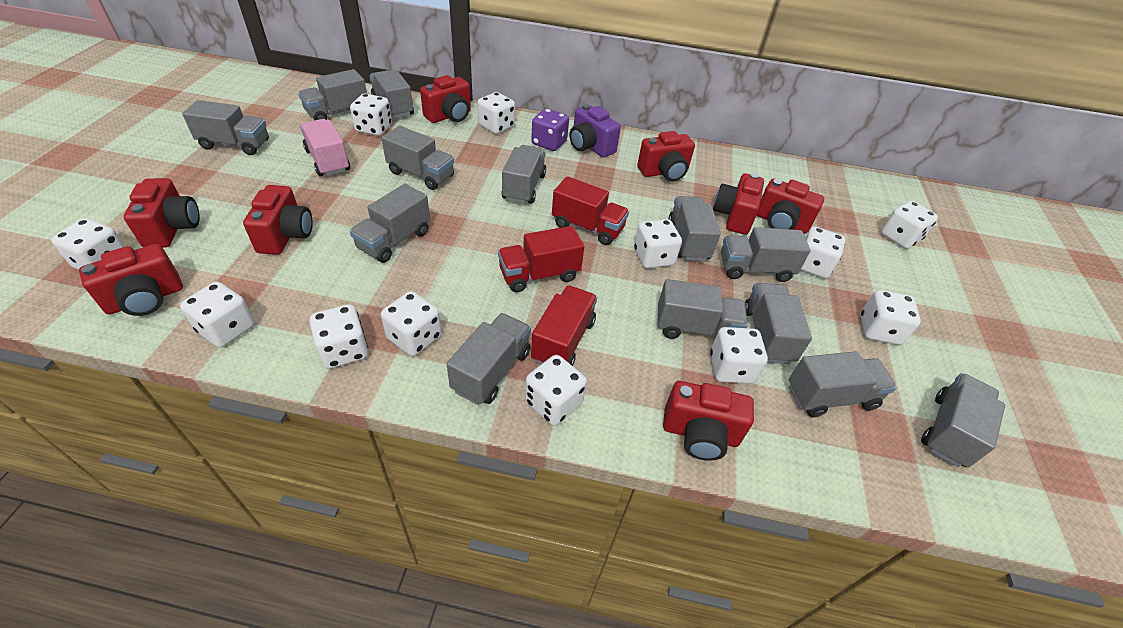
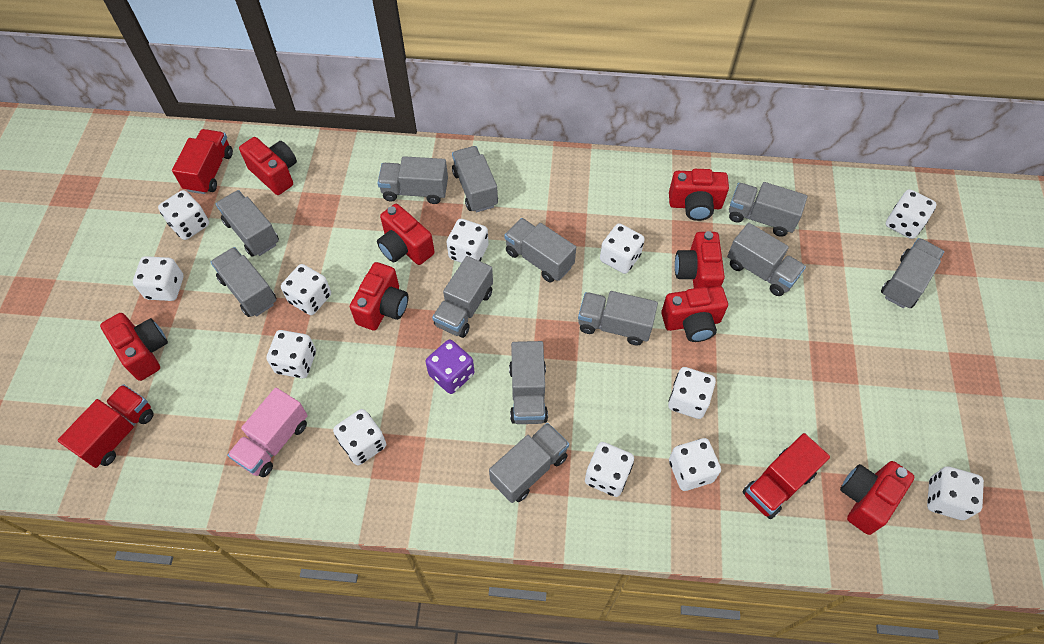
grey truck: [182,100,269,155] [298,69,367,120] [350,184,430,263] [369,70,414,118] [381,126,454,190] [447,313,531,405] [502,145,546,204] [658,279,748,339] [668,196,720,261] [721,227,811,282] [745,283,812,364] [789,351,897,417] [921,373,1005,468] = 13 -> [211,247,276,317] [216,190,279,256] [378,156,448,204] [432,256,493,338] [452,146,498,213] [489,423,569,503] [504,218,576,283] [509,341,548,424] [578,291,658,345] [727,223,806,296] [729,182,807,237] [881,238,944,308] = 12
purple camera: [569,104,621,158] = 1 -> none = 0

